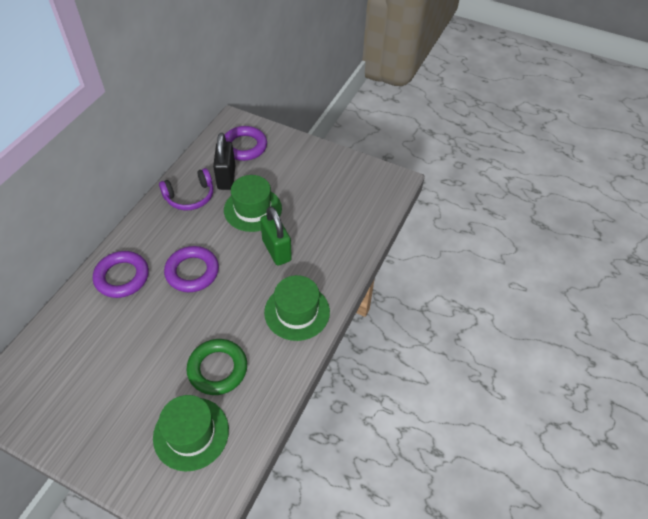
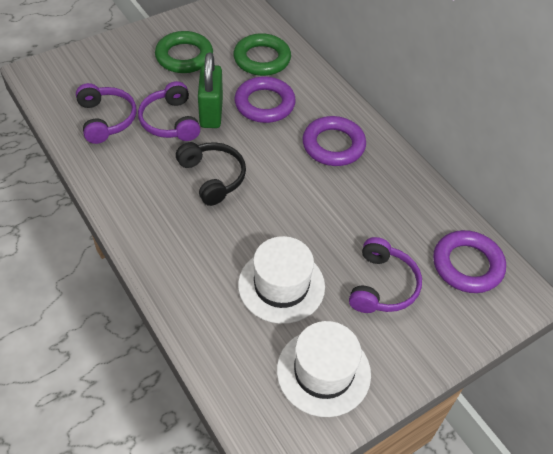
black headphones: none = 0 -> [176,142,246,206] = 1
black padlock: [213,133,235,190] = 1 -> none = 0
green hat: [153,395,229,472] [224,175,282,232] [264,275,330,341] = 3 -> none = 0
green ring: [186,339,247,395] = 1 -> [155,31,213,73] [234,33,291,76] = 2
purple headphones: [159,168,213,210] = 1 -> [76,83,137,144] [138,81,200,141] [349,237,422,313] = 3
white hat: none = 0 -> [238,236,325,324] [277,321,371,417] = 2

